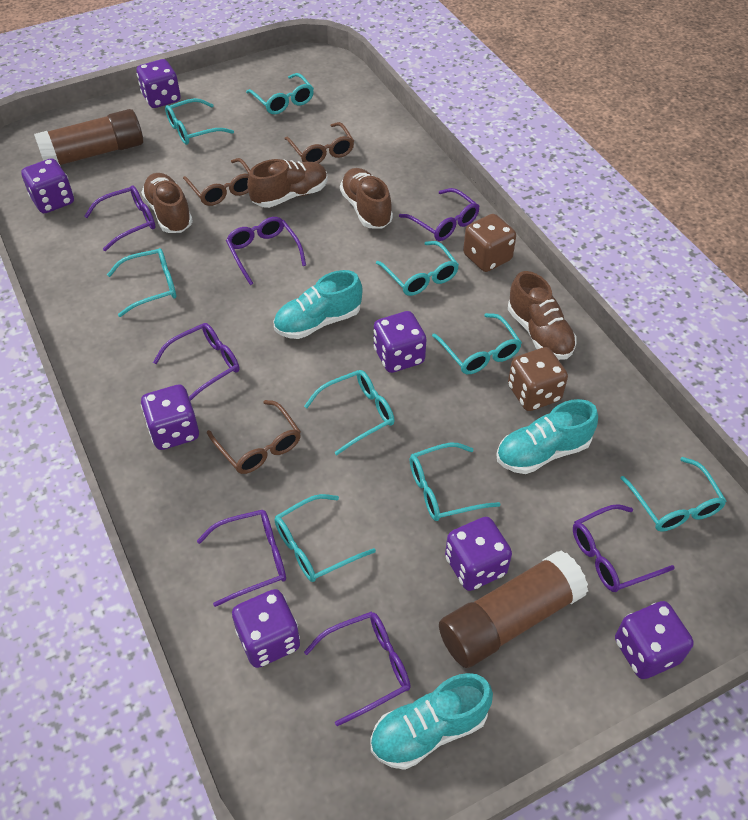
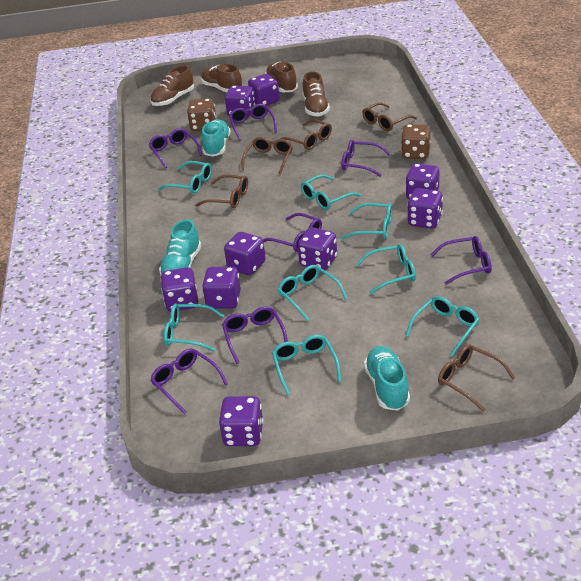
brown glasses: [183,158,250,206] [207,400,301,474] [284,122,354,163] = 3 -> [195,175,248,208] [241,137,293,174] [280,119,332,150] [362,102,417,131] [438,344,515,412] = 5
brown glue stick: [34,109,143,165] [439,550,588,668] = 2 -> none = 0
purple dice: [21,158,74,213] [137,59,181,108] [141,384,199,450] [232,589,300,668] [374,311,427,373] [445,517,512,591] [615,601,694,679] = 7 -> [161,267,198,312] [202,267,241,309] [219,396,263,446] [224,232,266,275] [225,86,255,117] [248,74,279,106] [298,227,337,270] [405,163,439,199] [407,188,443,229] = 9
turquoise glasses: [107,248,176,317] [165,98,234,145] [246,73,314,114] [274,494,376,582] [304,370,395,455] [376,241,459,296] [410,443,501,521] [432,313,522,374] [620,457,726,532] = 9 -> [158,161,212,194] [164,303,225,351] [272,335,341,395] [277,265,348,321] [301,175,361,210] [341,203,392,239] [356,244,416,294] [406,296,480,356] = 8

